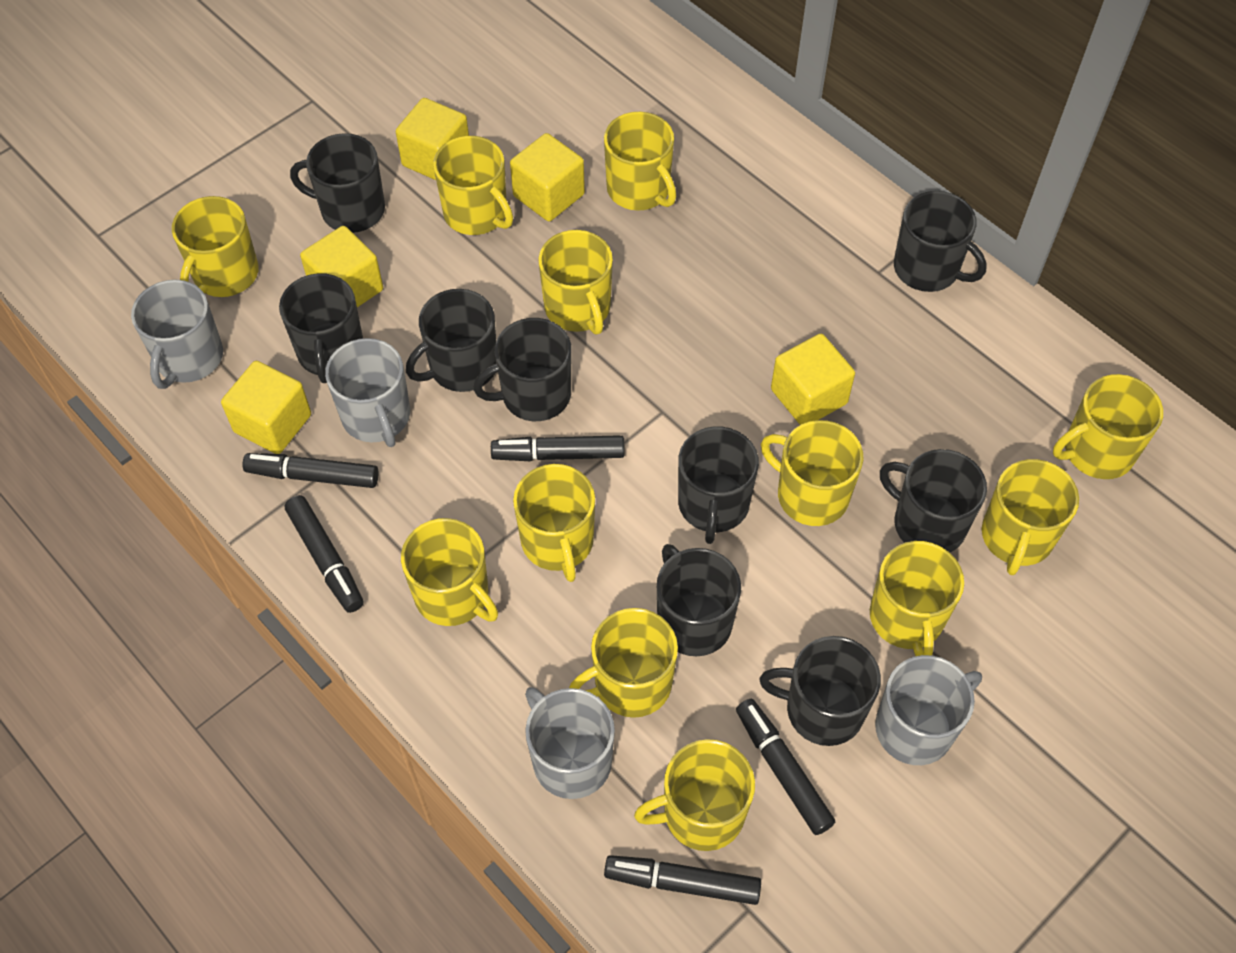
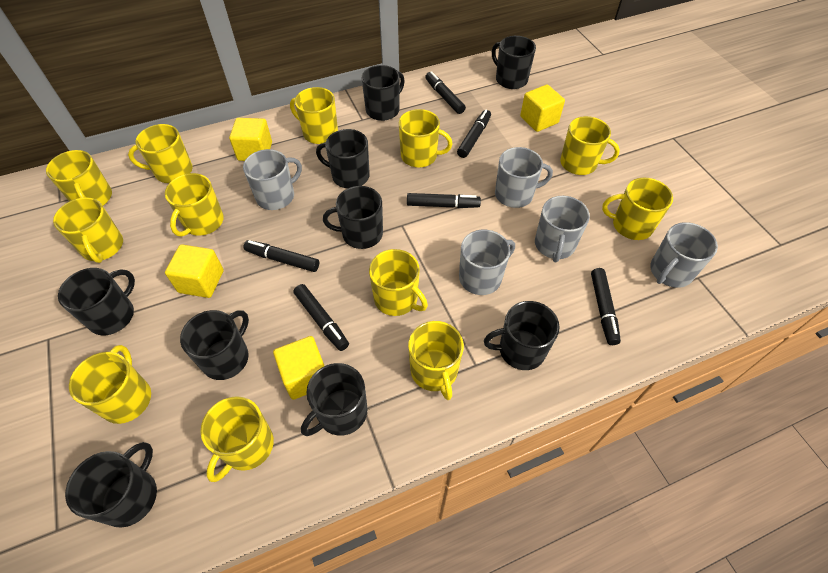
black marker: [242,453,378,488] [285,495,364,613] [491,435,625,461] [604,855,761,905] [736,699,835,835] = 5 -> [243,240,319,272] [293,284,349,351] [407,193,481,208] [425,71,466,114] [457,110,491,158] [591,268,621,345] = 6
grey mug: [131,280,223,389] [325,338,410,447] [525,687,615,799] [875,655,982,765] = 4 -> [243,149,302,210] [459,230,515,295] [495,147,553,208] [535,196,590,262] [650,222,718,288] = 5
yellow cube: [221,361,311,454] [300,226,383,307] [396,98,469,180] [510,133,585,221] [771,334,855,425] = 5 -> [165,244,224,298] [229,118,272,161] [273,336,324,400] [520,85,565,132] = 4

